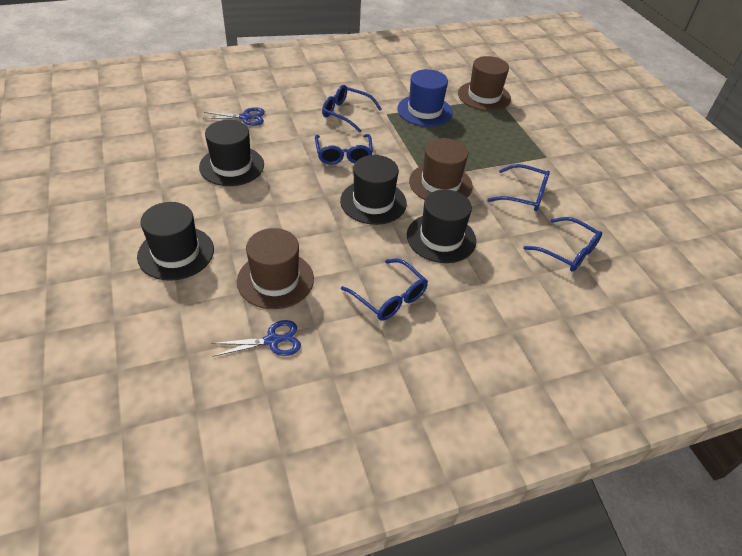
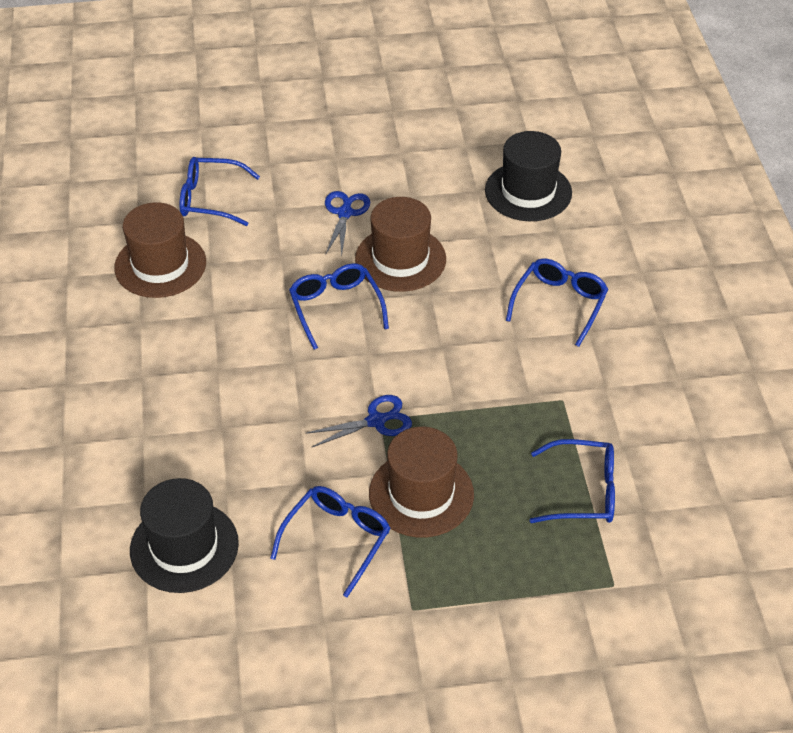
black hat: [137,202,214,281] [199,120,264,186] [340,155,407,225] [407,189,476,263] = 4 -> [130,478,239,593] [485,131,572,221] = 2
blue hat: [397,69,453,127] = 1 -> none = 0

